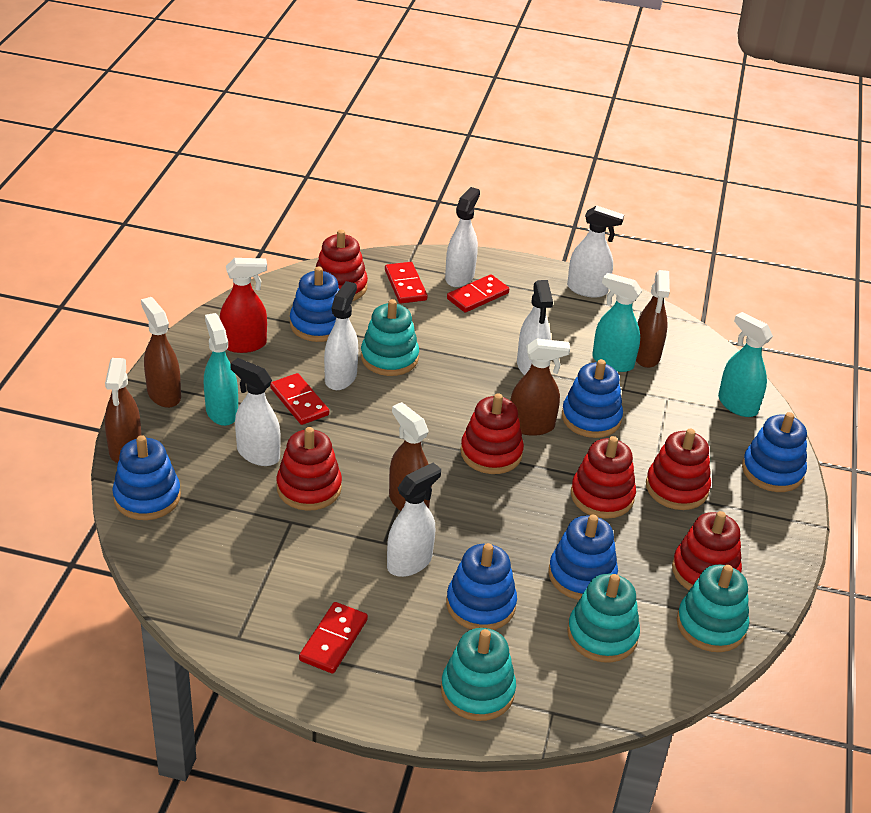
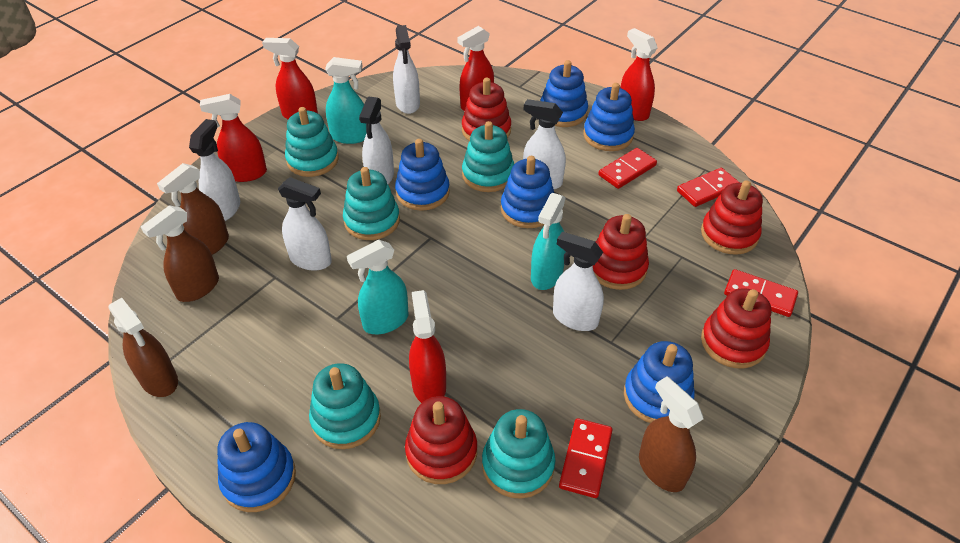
brown spray bottle: [105,358,141,463] [141,297,181,408] [389,402,432,511] [510,338,570,436] [636,270,670,368] = 5 -> [108,298,178,397] [141,205,219,302] [157,163,229,255] [639,377,703,492] = 4
red spray bottle: [220,258,267,353] = 1 -> [200,94,267,182] [262,38,318,119] [409,290,446,403] [457,26,494,111] [621,28,658,121] = 5
red stacking toy: [276,427,342,511] [316,230,368,301] [460,393,524,474] [571,436,636,519] [646,429,711,510] [672,511,742,590] = 6 -> [405,396,477,484] [462,78,511,141] [593,214,649,290] [701,180,763,255] [701,288,772,368] = 5
turquoise stacking toy: [361,299,419,376] [441,628,516,721] [567,574,640,663] [677,565,749,652] = 4 -> [285,107,339,177] [309,363,381,449] [343,167,400,240] [462,121,514,192] [482,409,555,499] = 5

